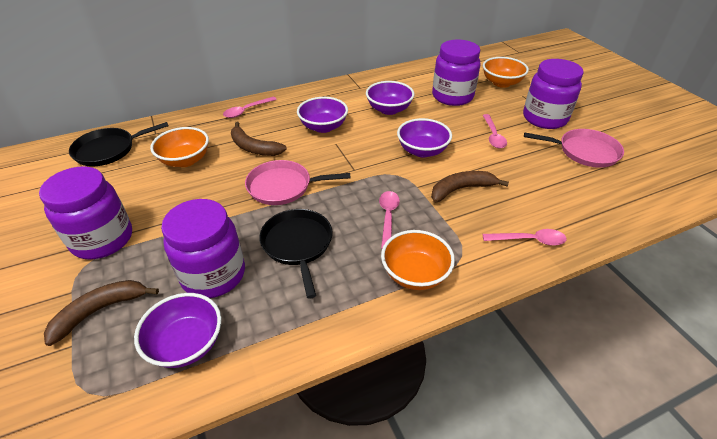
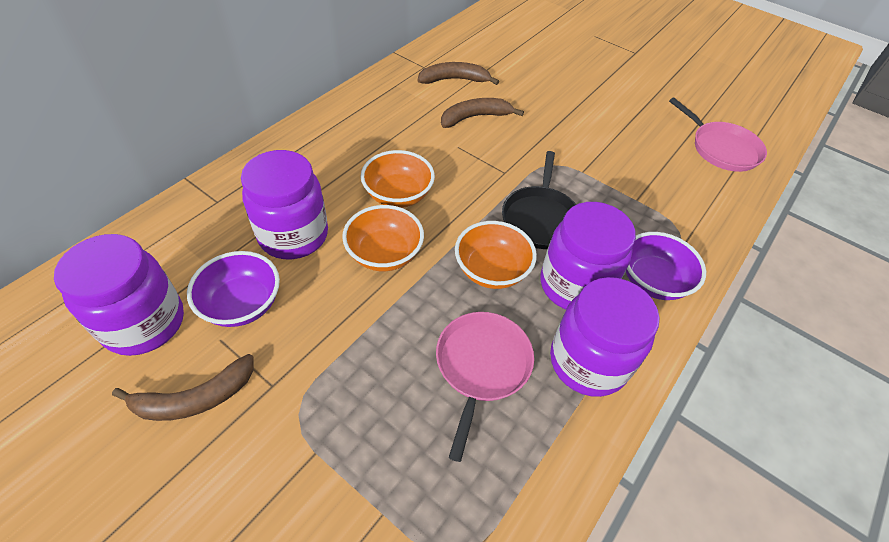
black pan: [69,122,168,166] [259,209,333,299] = 2 -> [502,151,576,249] = 1
pink spoon: [223,97,277,118] [379,191,400,248] [483,114,507,149] [483,229,567,246] = 4 -> none = 0
purple bowl: [134,293,222,368] [297,97,348,133] [366,81,414,115] [397,118,452,158] = 4 -> [187,251,280,327] [626,232,706,300] = 2

